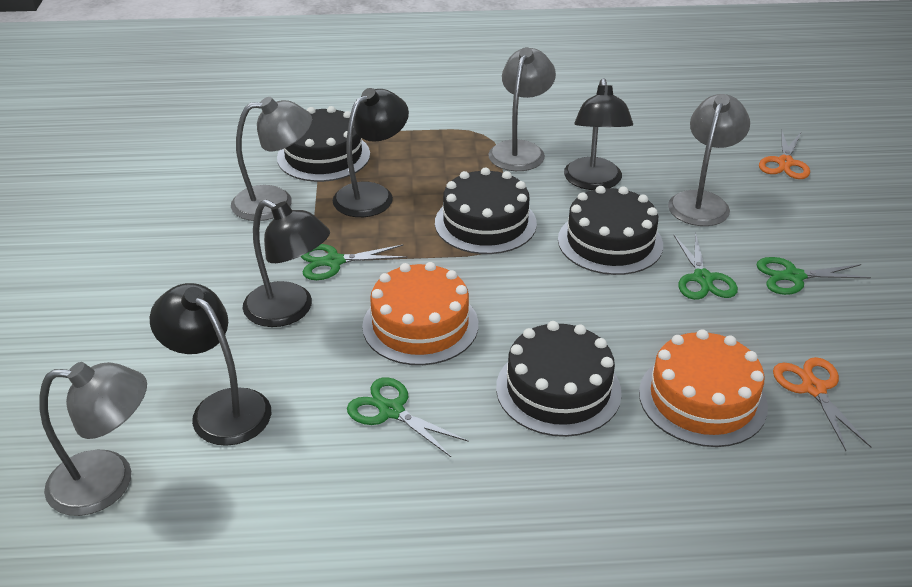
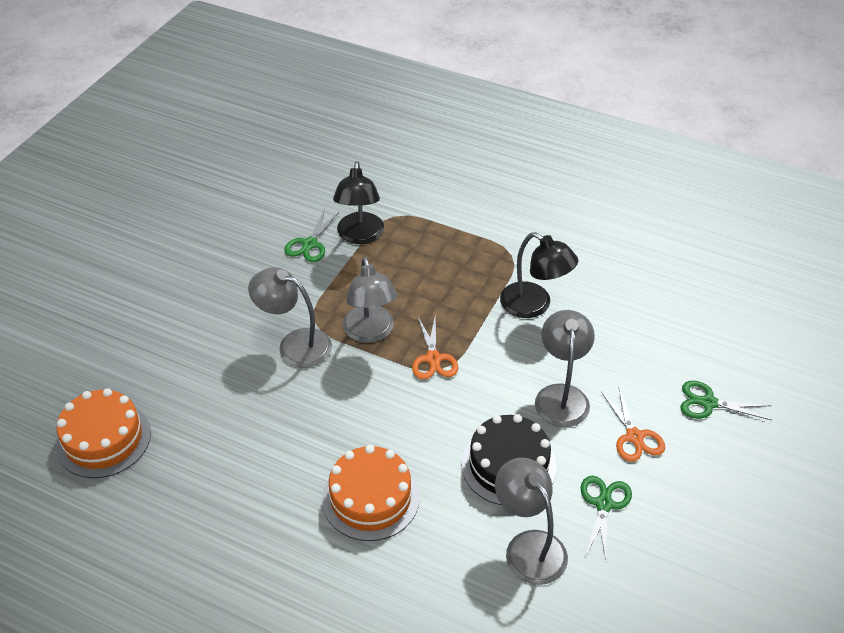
black cake: [277,106,370,182] [435,167,537,254] [496,321,622,437] [558,186,663,275] = 4 -> [461,414,557,505] = 1
black lamp: [150,283,271,446] [243,199,330,327] [333,88,409,217] [564,78,633,190] = 4 -> [333,161,384,244] [500,232,578,318] = 2
green scissors: [300,244,407,280] [347,377,469,457] [673,232,738,300] [757,257,871,295] = 4 -> [284,209,339,262] [581,476,632,560] [681,381,772,420] = 3

